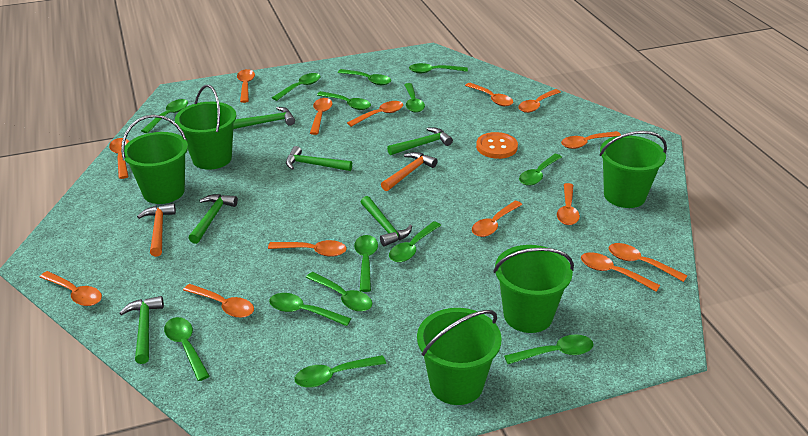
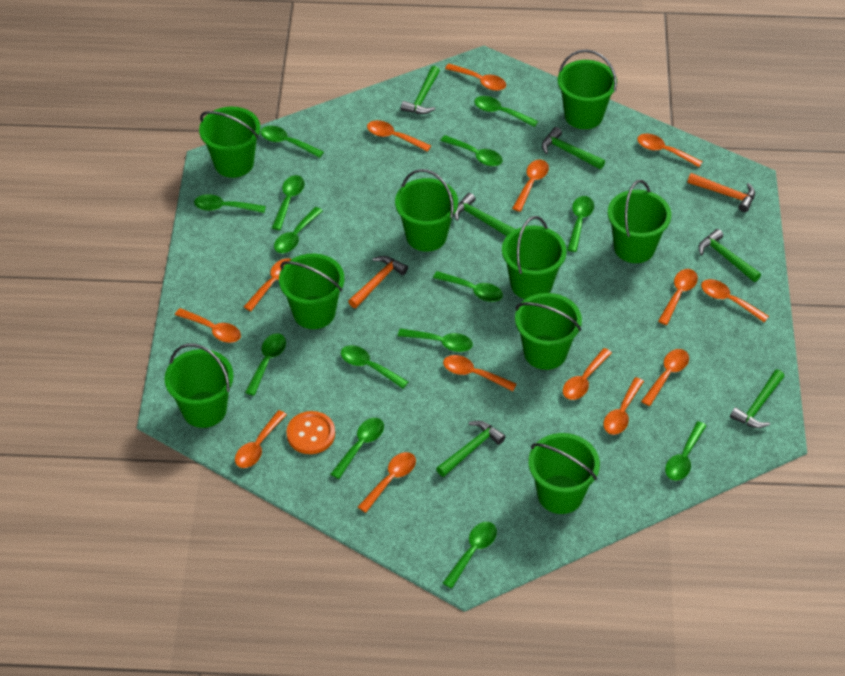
green bucket: [121,115,188,204] [175,85,236,170] [417,308,502,405] [494,245,574,333] [599,131,667,208] = 5 -> [164,343,234,428] [199,107,260,178] [279,254,344,329] [395,169,458,252] [502,216,567,299] [515,293,582,370] [528,433,600,514] [558,49,617,129] [608,180,671,263] = 9

